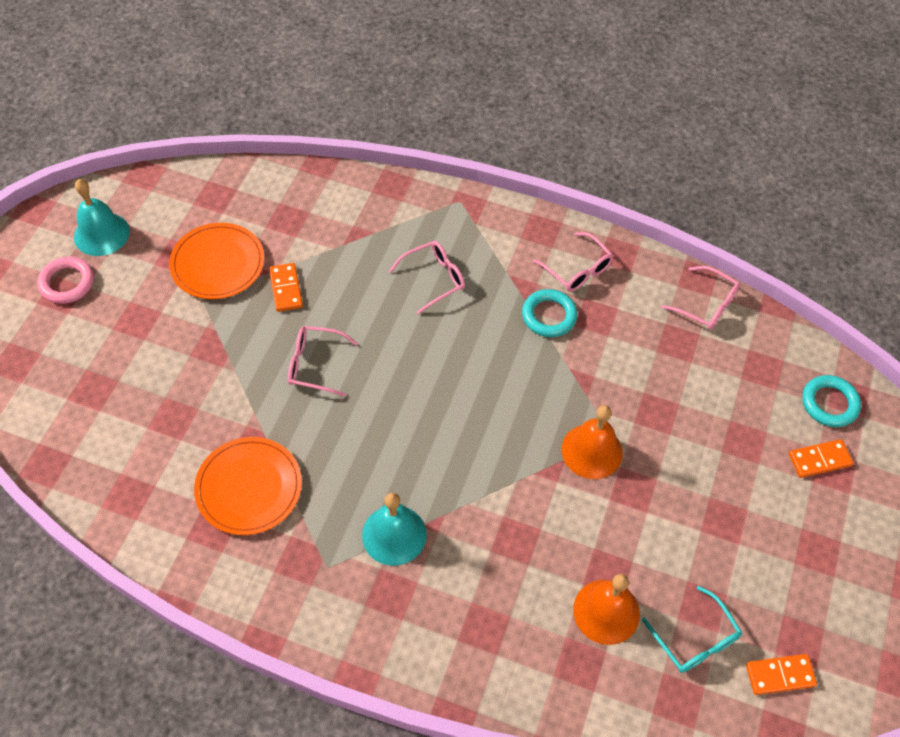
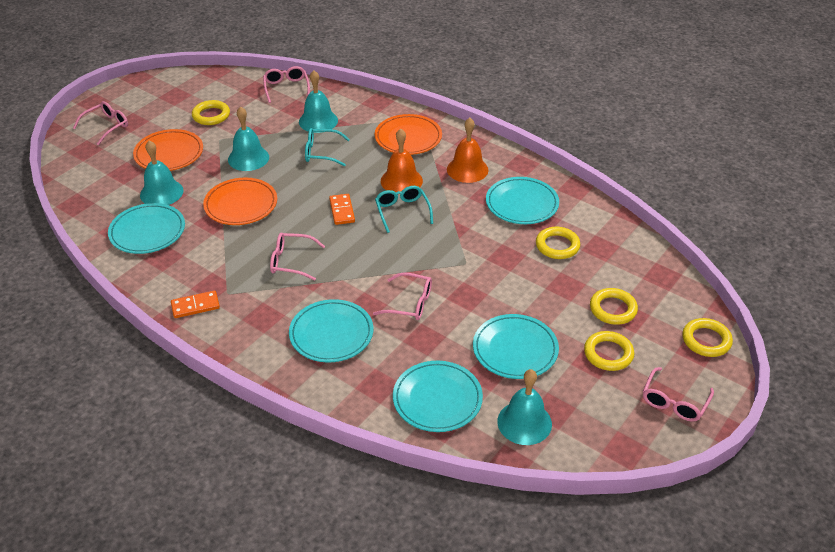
orange domino: [269,263,303,312] [746,654,817,695] [789,439,853,478] = 3 -> [171,291,220,318] [329,194,355,225] = 2
orange plate: [169,223,264,299] [194,437,302,535] = 2 -> [133,129,203,171] [203,178,277,225] [375,114,442,155] = 3
pink glasses: [288,326,358,397] [389,241,465,314] [533,232,614,292] [661,266,740,330] = 4 -> [73,101,128,145] [263,66,310,103] [270,233,325,281] [373,272,432,320] [643,367,714,422] = 5
pink ring: [37,257,94,304] = 1 -> none = 0
turquoise bell: [74,179,130,256] [362,493,427,566] = 2 -> [140,140,184,205] [228,106,269,171] [299,70,338,133] [497,369,552,445] = 4
turquoise glasses: [642,586,742,673] = 1 -> [305,128,350,166] [375,186,433,233] = 2
turquoise plate: none = 0 -> [108,203,185,254] [289,299,373,362] [393,361,483,432] [473,314,559,379] [486,177,559,224] = 5
turquoise ring: [522,289,577,337] [802,375,861,427] = 2 -> none = 0
yellow ring: none = 0 -> [192,100,230,125] [536,227,580,259] [584,331,634,371] [590,288,638,325] [682,318,733,357] = 5

